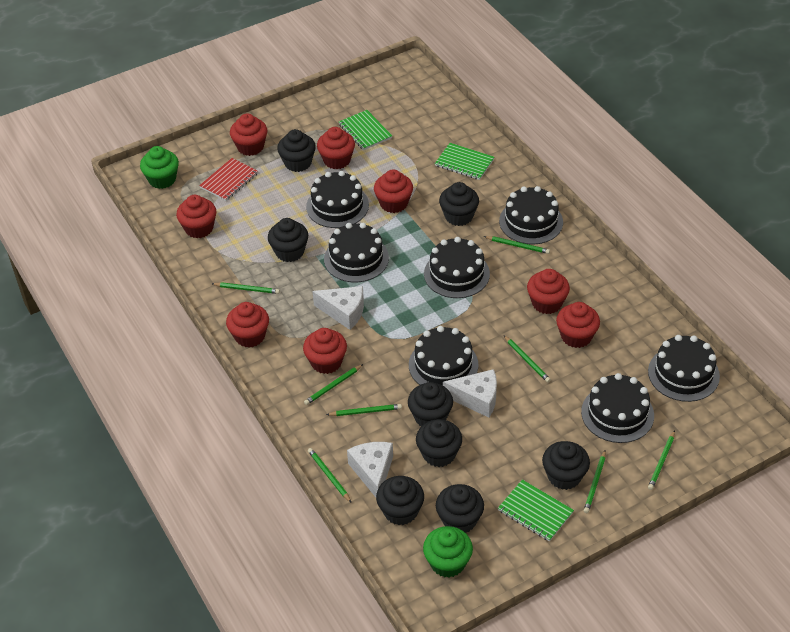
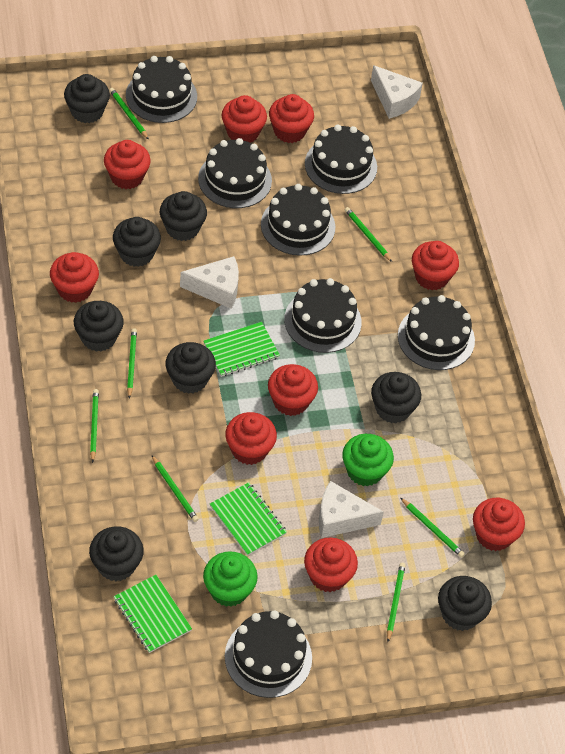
green pencil: [212,282,280,294] [304,364,363,405] [308,448,351,502] [326,404,402,416] [484,236,550,254] [504,336,551,383] [584,450,606,513] [648,430,675,490] = 8 -> [90,389,99,463] [109,88,149,140] [127,328,137,399] [152,456,199,522] [345,207,392,262] [387,563,406,642] [401,498,465,558] = 7
red cupcake: [176,195,216,238] [226,302,269,347] [230,114,267,156] [303,328,347,374] [317,127,355,169] [374,170,413,213] [527,269,570,314] [556,302,600,348] = 8 -> [50,252,99,303] [104,140,151,189] [222,95,267,143] [225,412,277,465] [268,364,318,416] [269,94,314,143] [304,537,358,592] [412,241,459,290] [473,498,525,551] = 9
red notebook: [199,158,258,201] = 1 -> none = 0

